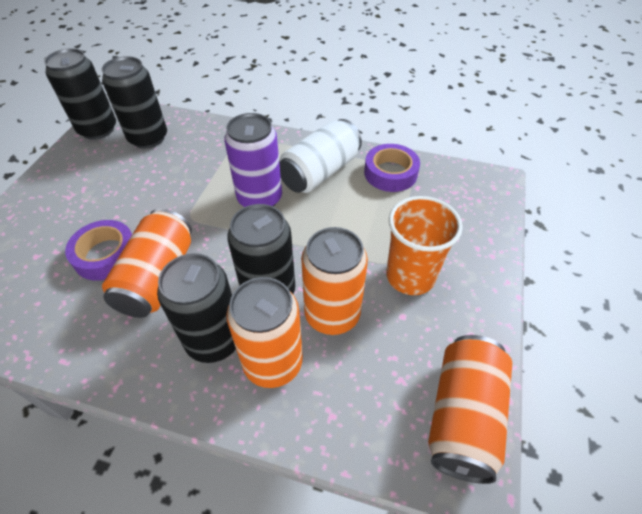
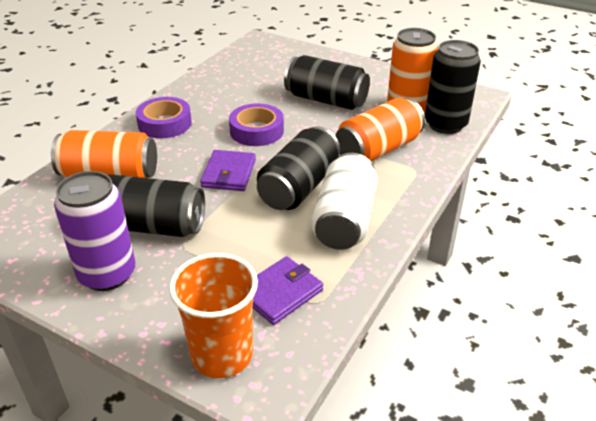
orange can: [102,209,192,318] [226,277,303,388] [301,227,368,335] [428,335,512,484] = 4 -> [51,130,157,178] [336,98,425,161] [387,28,438,112] = 3
purple wallet: none = 0 -> [200,150,256,191] [252,256,323,325] = 2

